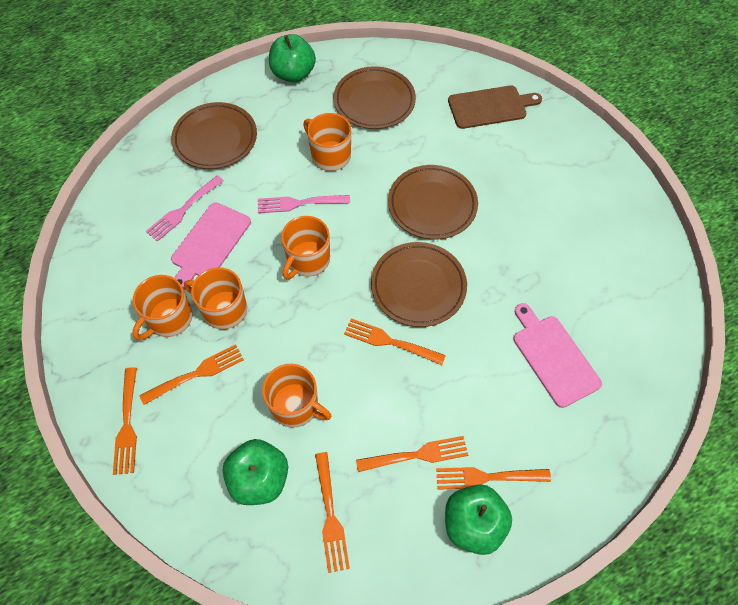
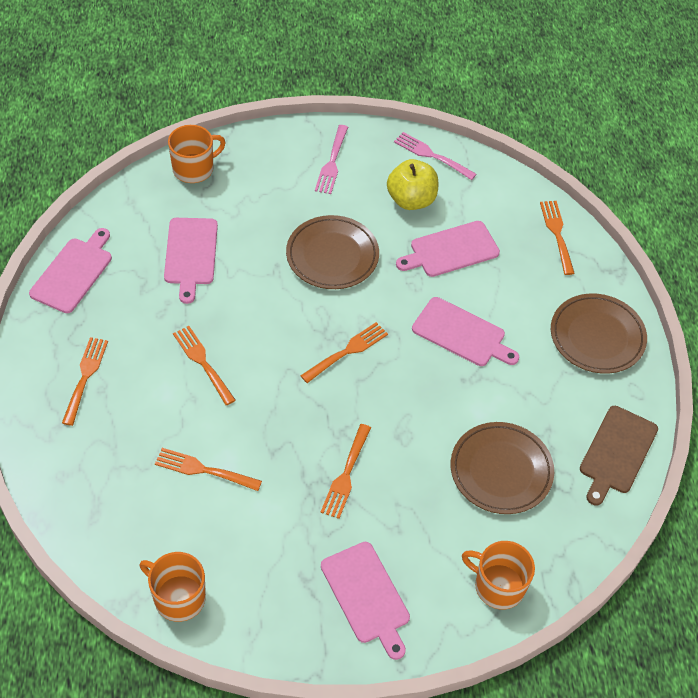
brown plate: [171,102,257,169] [333,66,416,129] [371,242,467,327] [388,165,478,240] = 4 -> [286,215,379,289] [451,422,554,514] [551,294,647,374] = 3
green apple: [223,439,288,505] [269,34,316,82] [445,484,512,555] = 3 -> none = 0
orange mug: [132,275,193,340] [184,267,247,329] [262,364,331,427] [281,216,330,279] [303,113,351,171] = 5 -> [139,552,206,622] [168,125,226,183] [462,541,535,610] = 3
pink cutting board: [171,202,251,290] [513,303,602,408] = 2 -> [29,228,112,313] [164,218,218,304] [321,542,410,660] [396,221,500,277] [412,297,519,366] = 5
yellow apple: none = 0 -> [387,159,438,210] = 1

